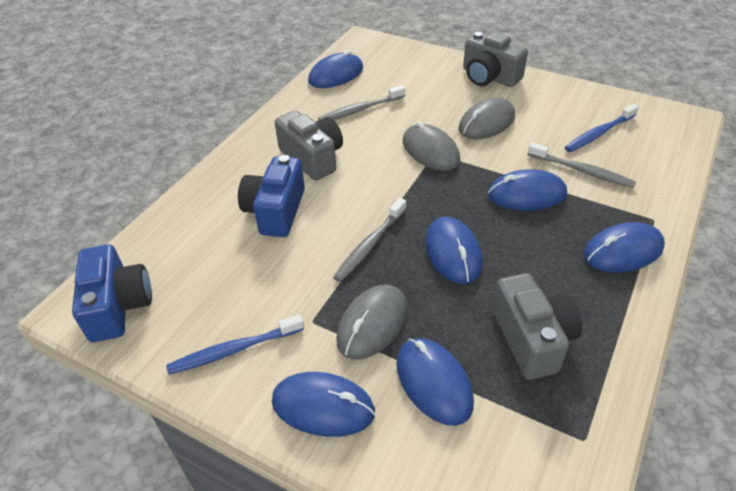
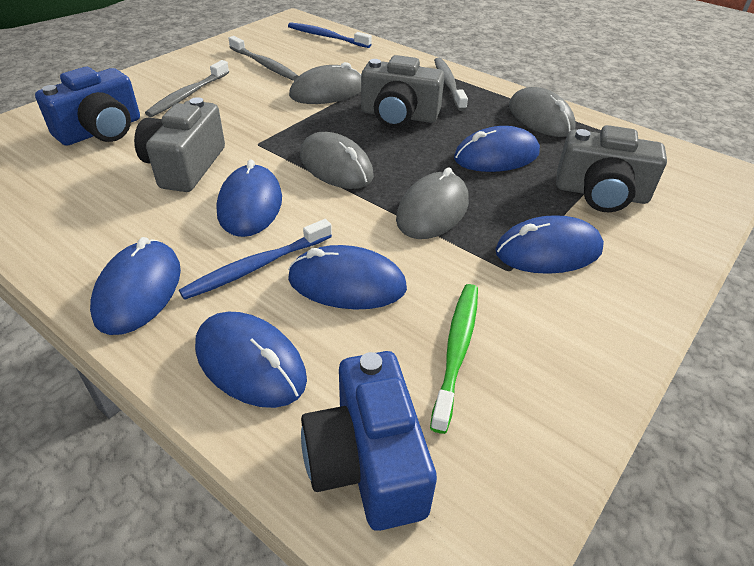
green toothbrush: none = 0 -> [430,284,478,434] = 1
grey mouse: [336,285,407,360] [403,121,460,171] [458,98,515,139] = 3 -> [289,62,361,104] [300,132,374,189] [396,167,469,239] [509,87,576,137] = 4

